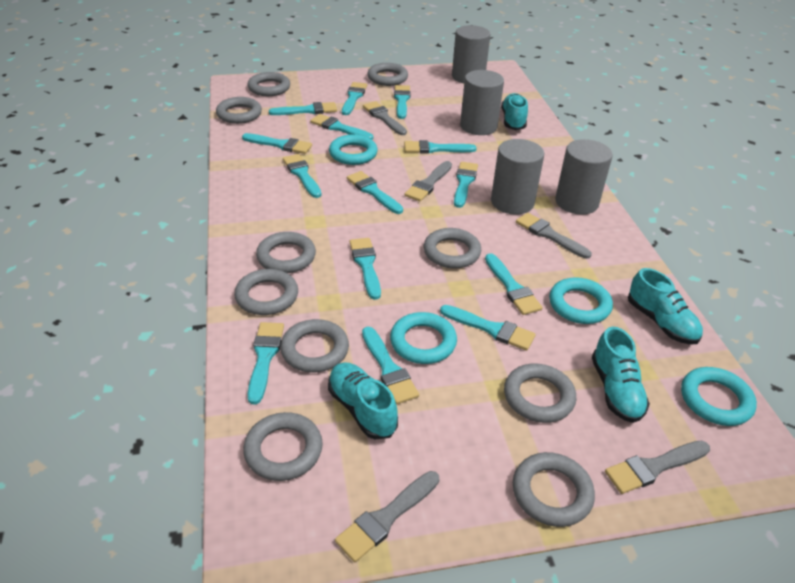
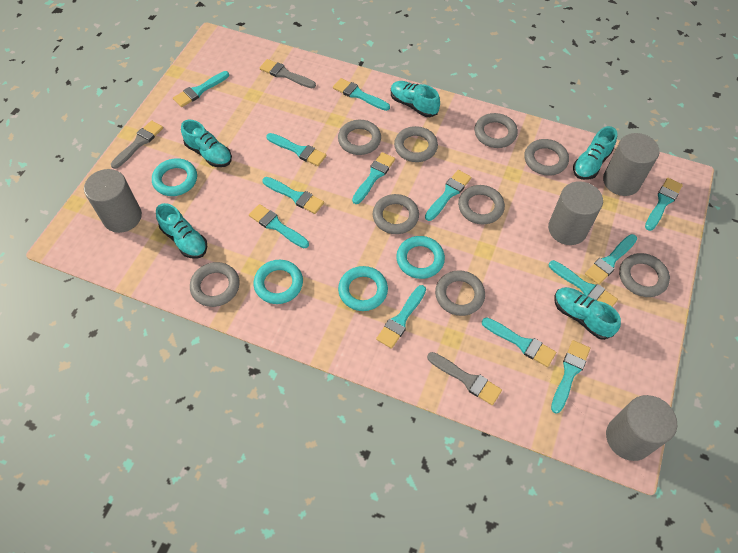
grey brush: [335,471,439,562] [363,101,407,135] [404,161,452,201] [516,213,592,259] [605,441,710,494] = 5 -> [111,120,163,169] [260,59,316,88] [427,352,502,405] = 3
grey ring: [216,97,262,124] [234,269,298,315] [243,412,323,481] [247,72,290,96] [256,232,316,273] [280,319,349,373] [367,63,408,86] [424,228,481,269] [504,364,577,423] [513,452,595,527] = 10 -> [190,262,240,307] [338,120,381,155] [373,194,419,234] [394,126,438,162] [435,270,485,316] [458,185,505,224] [475,113,518,148] [524,139,569,176] [619,253,670,297] = 9
turquoise brush: [242,133,312,154] [248,322,284,404] [269,102,337,115] [283,154,322,198] [310,114,373,140] [342,82,367,115] [347,171,403,214] [350,238,381,300] [362,327,419,404] [394,85,410,119] [404,140,476,153] [440,305,536,351] [454,162,478,208] [485,253,543,315] = 14 -> [173,71,229,107] [249,204,309,248] [262,177,324,214] [266,133,326,166] [333,78,390,111] [352,152,395,204] [376,285,426,349] [425,170,471,221] [482,317,556,367] [549,260,618,307] [551,340,590,414] [585,234,637,284] [645,178,683,231] = 13
turquoise shoe: [328,362,398,439] [501,93,528,130] [592,326,650,423] [628,268,703,345] = 4 -> [156,203,207,259] [181,120,232,167] [391,81,440,117] [554,287,621,340] [573,126,617,180] = 5

